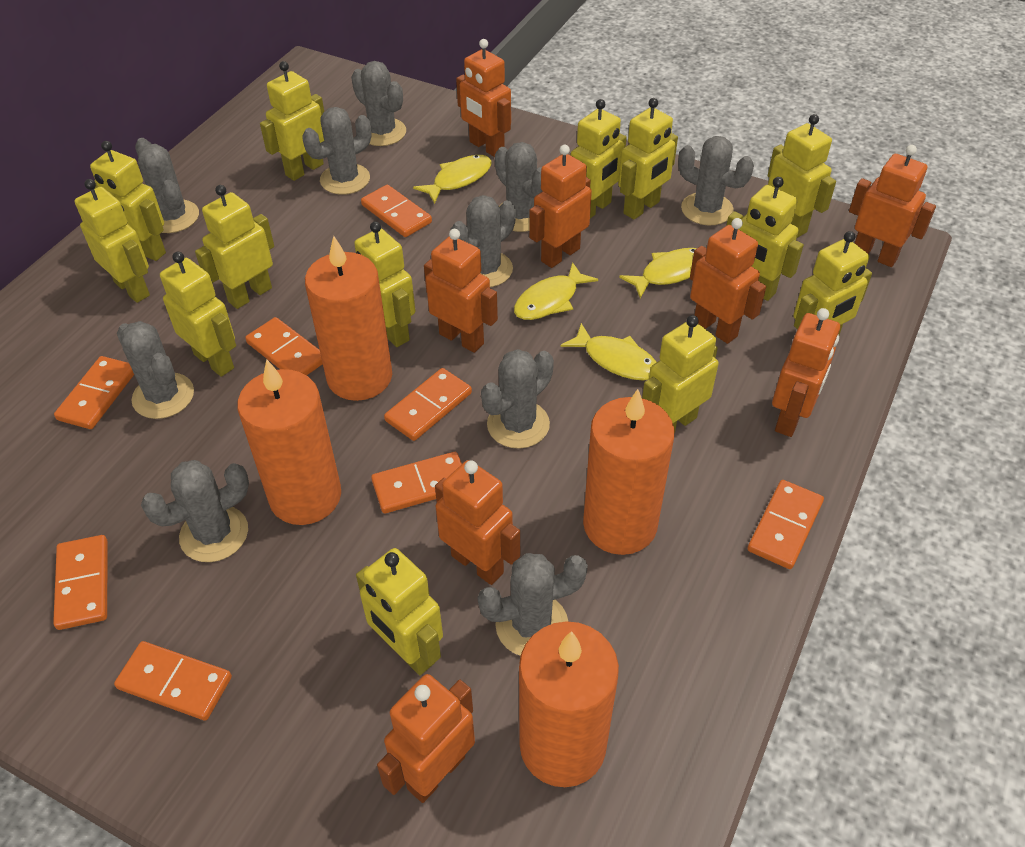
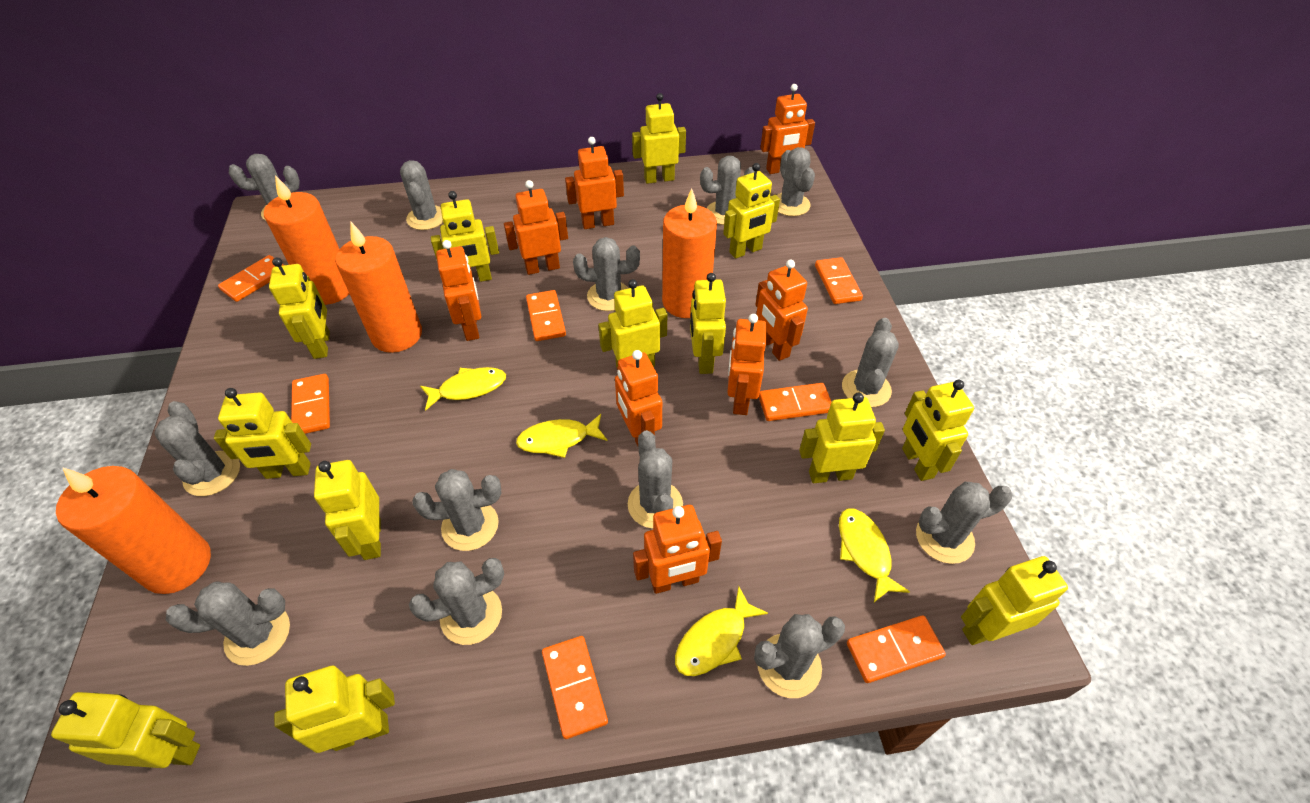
grey cactus: [117,321,194,419] [135,138,199,233] [141,460,249,562] [302,107,371,195] [351,61,406,146] [450,195,516,287] [478,553,588,655] [481,349,554,449] [495,142,543,232] [678,136,754,226] = 10 -> [154,401,240,496] [166,581,290,666] [229,154,300,221] [400,160,443,230] [409,558,504,645] [413,469,501,551] [573,237,640,311] [628,430,683,529] [700,156,754,225] [754,614,845,698] [777,147,815,216] [842,318,899,407] [916,482,1012,564] = 13
orange domino: [53,535,108,630] [54,356,134,429] [114,641,232,721] [245,317,323,376] [361,185,432,237] [371,452,462,513] [384,368,472,441] [748,480,824,569] = 8 -> [218,255,284,302] [291,374,330,434] [526,290,566,341] [542,636,608,739] [759,383,832,421] [815,257,863,304] [847,615,946,683] = 7

